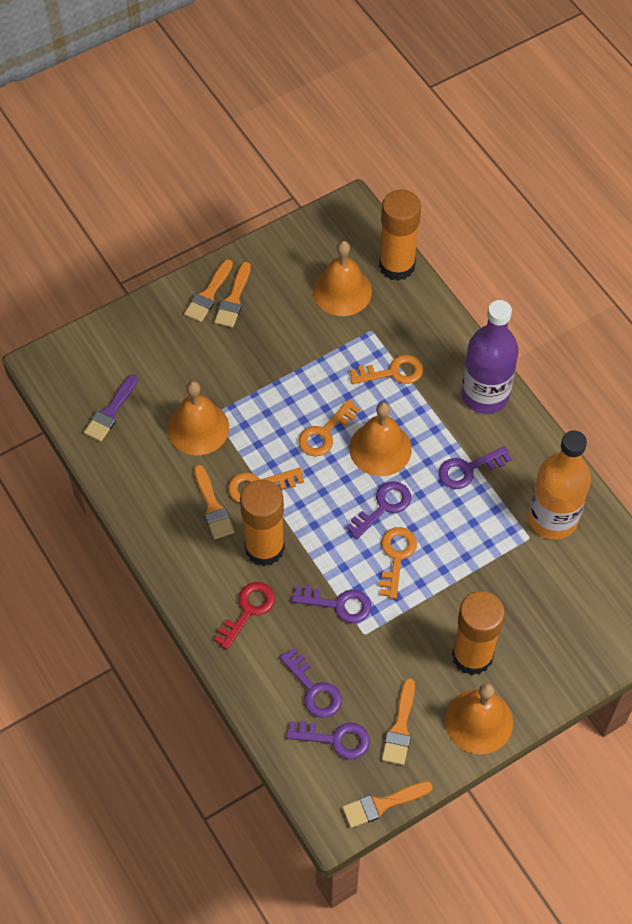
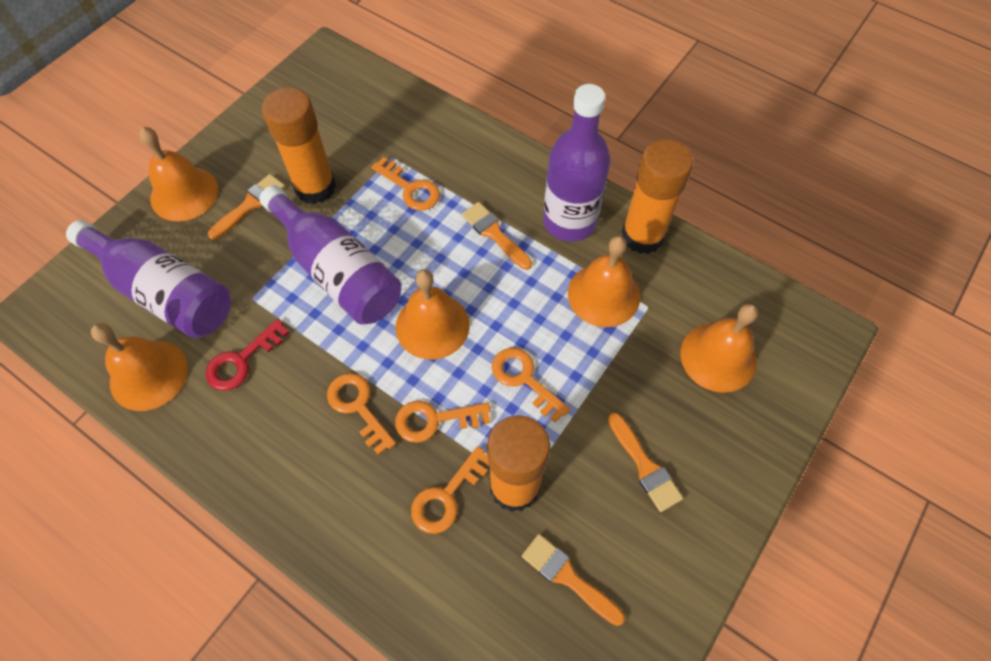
orange bell: [167,381,229,455] [313,241,372,316] [349,402,412,476] [445,683,513,754] = 4 -> [91,323,188,411] [139,127,219,221] [396,269,469,359] [568,236,640,327] [681,304,758,393] = 5
orange bottle: [528,430,591,540] = 1 -> none = 0
orange brush: [184,259,233,322] [194,465,234,539] [214,262,251,328] [342,781,433,828] [382,678,415,765] = 5 -> [208,174,285,240] [462,202,532,270] [522,534,625,626] [608,413,683,512] = 4
orange key: [228,467,304,503] [298,399,360,456] [350,355,423,384] [379,527,417,599] = 4 -> [327,373,396,455] [371,157,440,211] [395,401,491,443] [411,446,489,534] [492,348,570,423] = 5
purple bottle: [461,300,518,414] = 1 -> [66,220,231,338] [259,185,401,324] [543,84,611,242] = 3
purple brush: [84,374,138,442] = 1 -> none = 0
purple key: [279,648,342,718] [286,721,370,759] [292,586,371,623] [346,481,411,539] [439,446,512,489] = 5 -> none = 0

